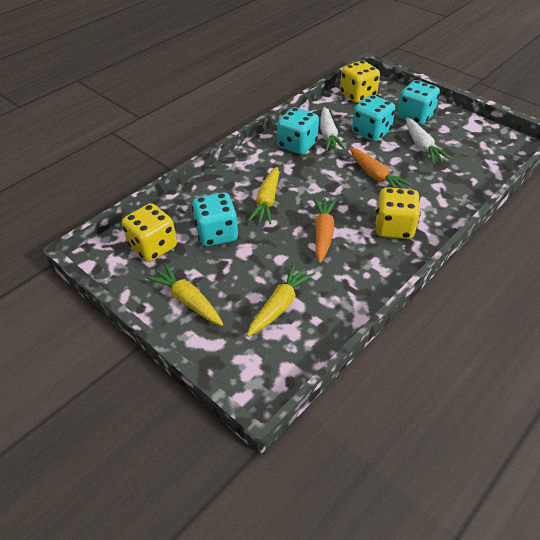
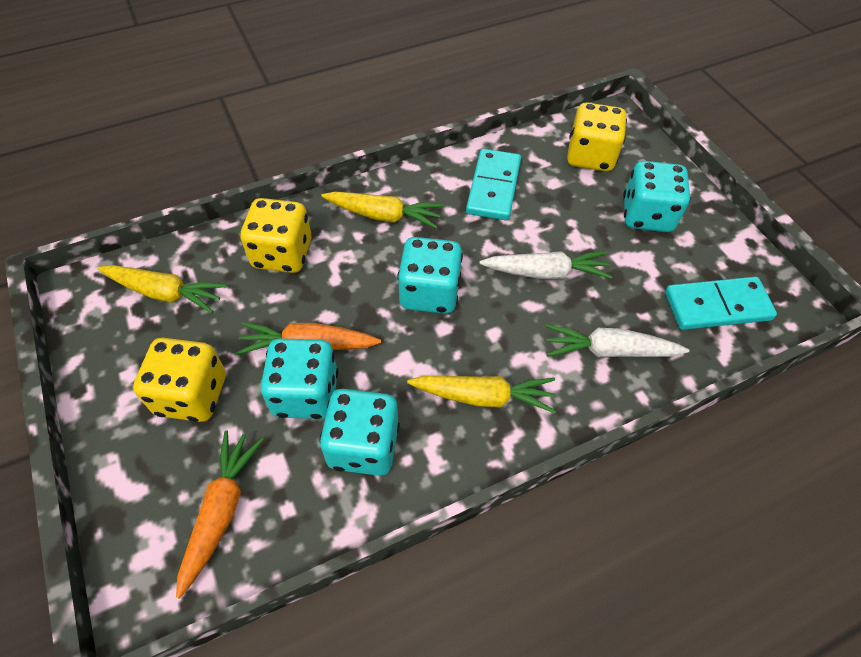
turquoise domino: none = 0 -> [466,149,521,220] [665,277,777,330] = 2

